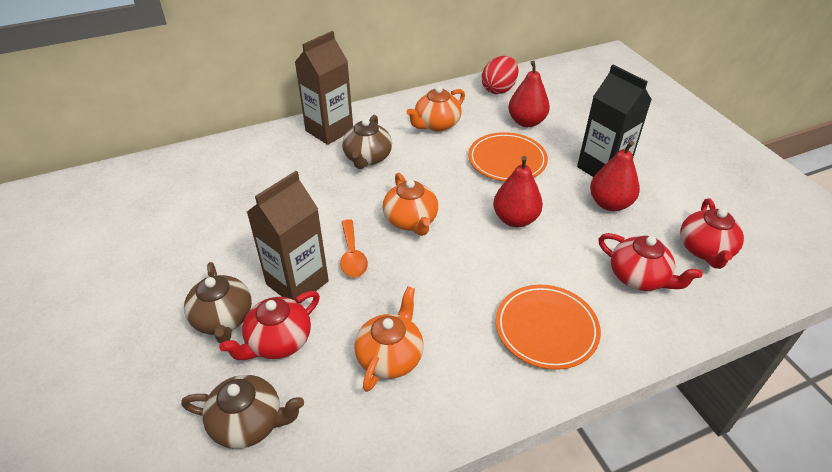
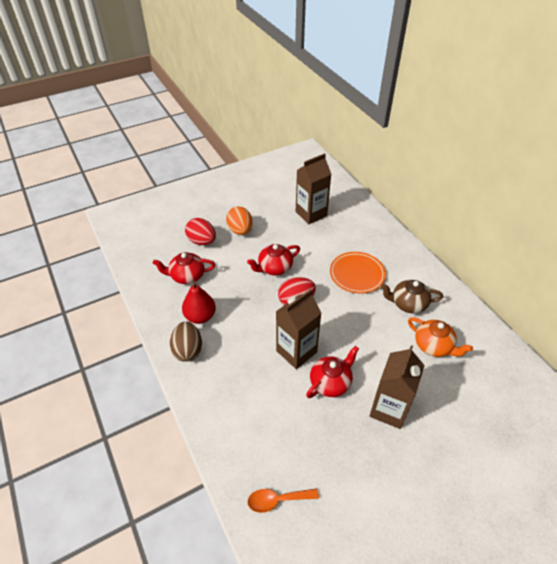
black carton: [577,65,652,177] = 1 -> none = 0
brown carton: [247,171,329,303] [295,31,353,145] = 2 -> [276,289,321,369] [296,153,331,224] [370,345,425,429] = 3
brown egg: none = 0 -> [170,321,202,362] = 1
brown teapot: [181,375,304,449] [184,262,252,343] [342,115,392,169] = 3 -> [381,280,443,314] = 1
orange egg: none = 0 -> [226,206,253,235] = 1
orange plate: [468,132,548,181] [496,285,601,370] = 2 -> [330,252,386,294] = 1
orange teapot: [354,286,424,392] [383,173,438,236] [407,86,465,131] = 3 -> [408,317,473,357] = 1
red egg: [482,56,519,94] = 1 -> [185,218,216,245] [278,277,316,305] = 2
red pear: [493,156,543,227] [508,60,550,127] [590,141,640,211] = 3 -> [182,281,216,324] = 1

